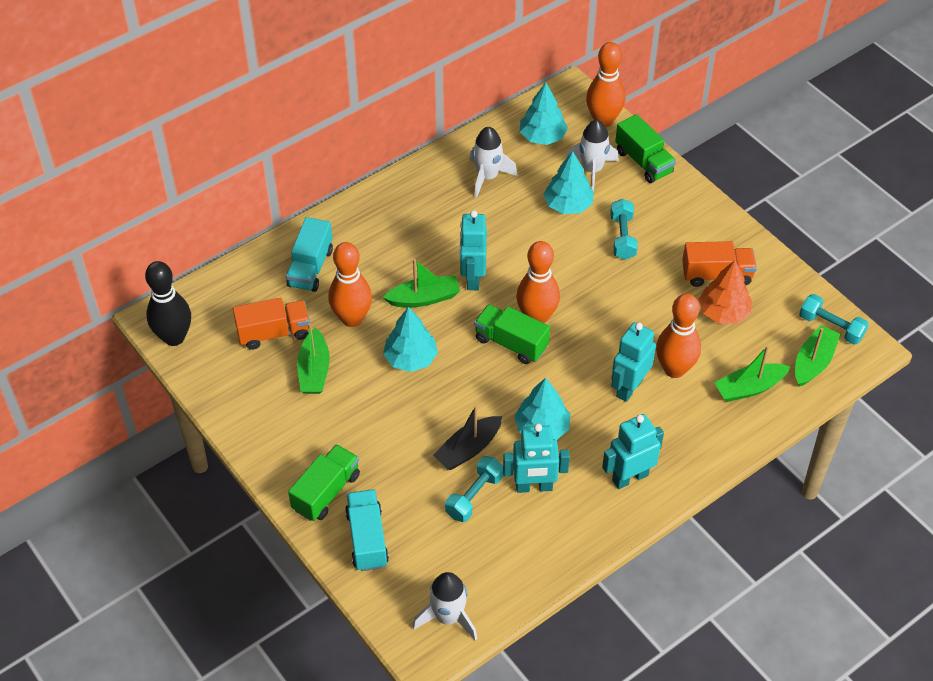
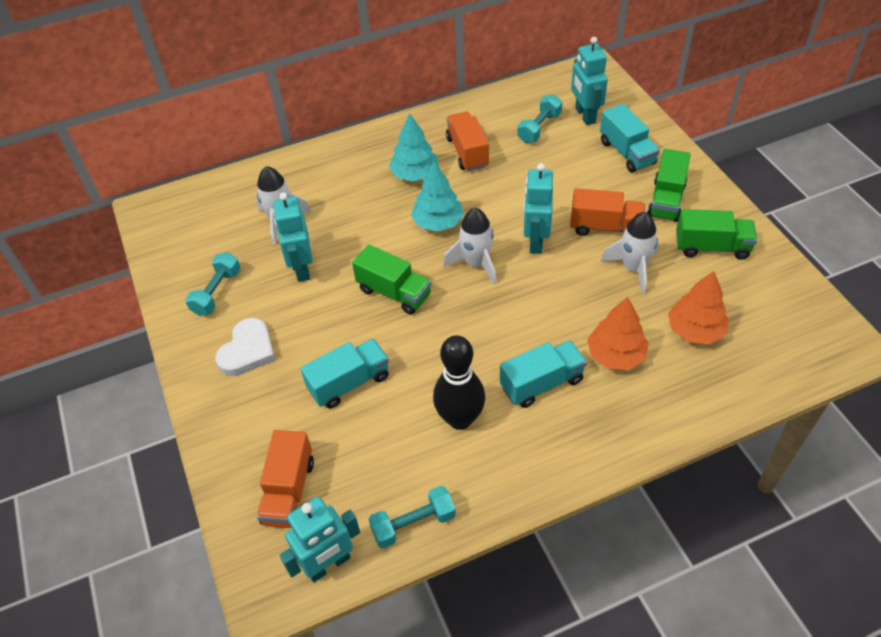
black boat: [433,405,502,470] = 1 -> none = 0
green boat: [297,323,330,394] [383,259,460,307] [714,346,790,402] [795,325,840,387] = 4 -> none = 0
orange bowling pin: [328,242,372,327] [516,241,560,323] [586,42,625,127] [656,294,701,378] = 4 -> none = 0
orange tree: [698,260,752,324] = 1 -> [587,297,649,370] [668,271,729,344] = 2
orange truck: [233,298,310,350] [682,241,757,287] = 2 -> [257,430,314,528] [446,112,489,171] [570,188,645,236] = 3
turquoise tree: [383,307,438,372] [514,378,571,440] [520,82,568,145] [544,151,594,214] = 4 -> [389,113,439,182] [411,162,464,232] = 2
turquoise truck: [286,217,333,292] [345,489,389,571] = 2 -> [300,339,389,409] [500,341,587,408] [600,104,660,173] = 3
white heart: none = 0 -> [215,318,275,376] = 1

